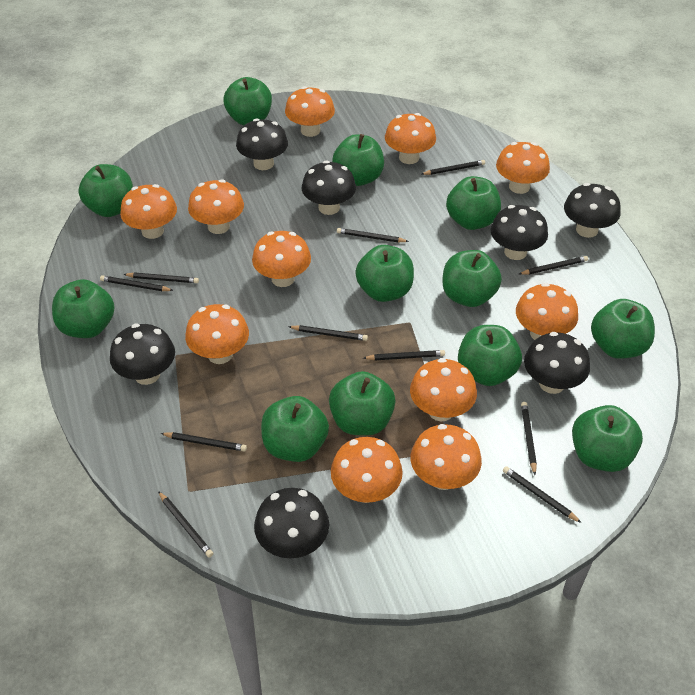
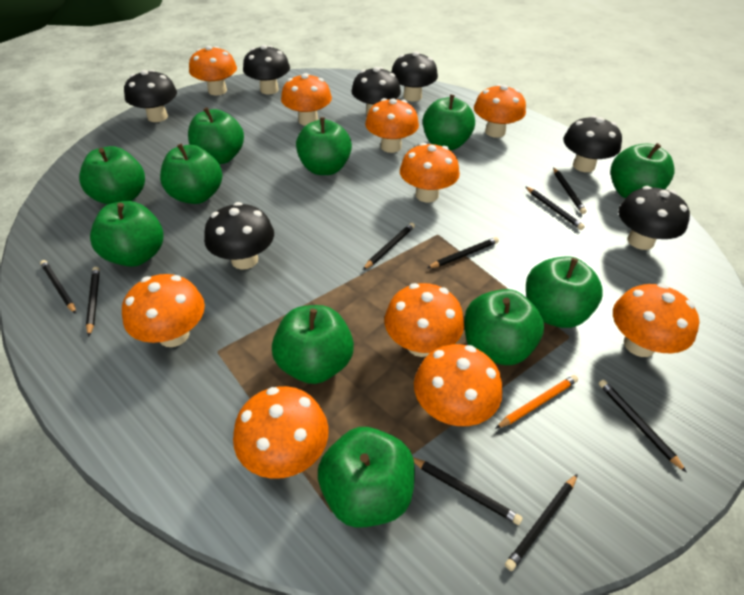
black pencil: [100,275,174,291] [123,272,199,283] [158,491,213,558] [160,432,247,452] [288,325,368,341] [337,228,409,242] [363,350,445,360] [422,160,485,175] [503,466,581,523] [519,256,588,275] [521,402,537,475] = 11 -> [40,260,76,314] [86,267,100,337] [363,223,415,270] [413,457,523,525] [428,237,499,268] [505,474,578,571] [525,186,585,230] [553,167,586,214] [598,380,687,473] = 9
green apple: [52,279,115,338] [78,164,133,217] [224,77,272,125] [261,396,329,462] [329,371,395,435] [332,134,384,186] [355,245,414,302] [442,250,502,307] [446,176,501,230] [458,325,522,386] [572,405,643,472] [591,299,655,359] = 12 -> [79,146,145,204] [90,201,163,267] [160,144,222,204] [188,107,244,164] [272,305,354,384] [296,117,352,175] [318,427,415,528] [423,95,475,150] [464,289,544,365] [526,256,603,328] [611,143,675,199] = 11
orange mushroom: [120,184,177,239] [185,304,249,364] [188,179,244,234] [252,231,311,287] [285,86,335,137] [331,437,403,503] [385,113,436,164] [410,358,477,421] [411,424,482,490] [496,142,550,194] [516,283,578,340] = 11 -> [122,274,205,347] [189,45,237,95] [233,386,329,479] [281,73,332,126] [365,98,419,153] [384,283,464,357] [400,143,460,202] [414,344,503,426] [474,84,526,138] [613,283,700,357] = 10
orange pencil: none = 0 -> [495,375,578,429] = 1

